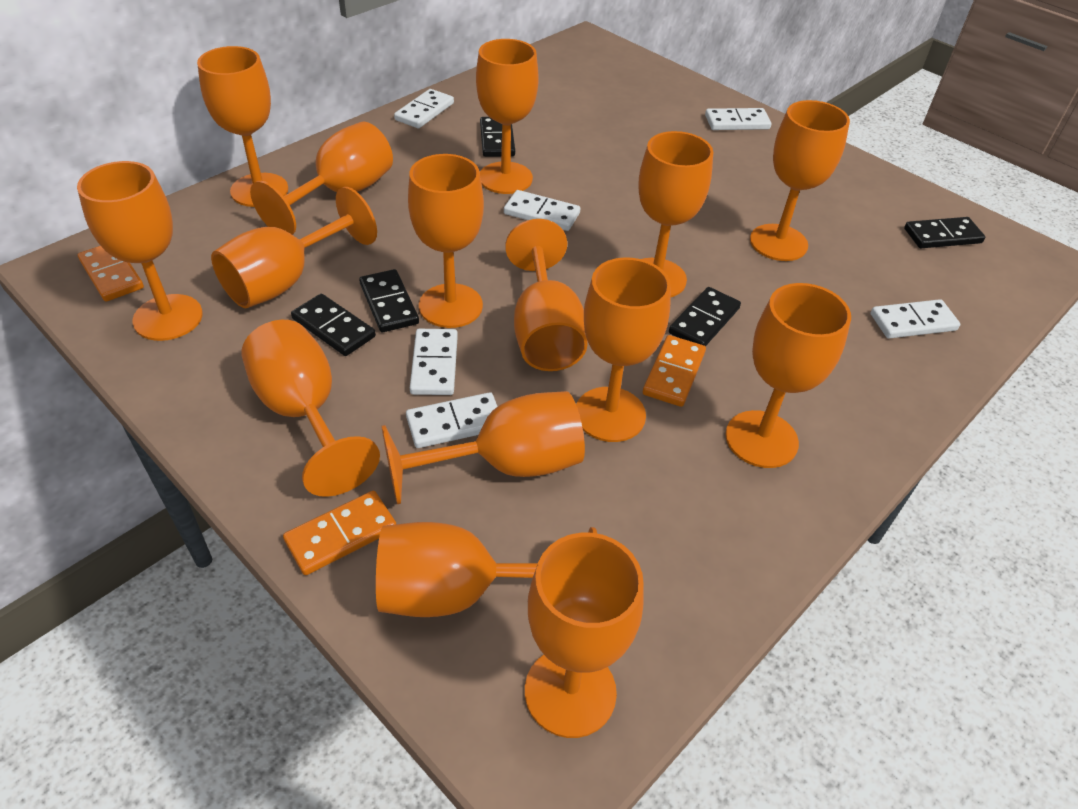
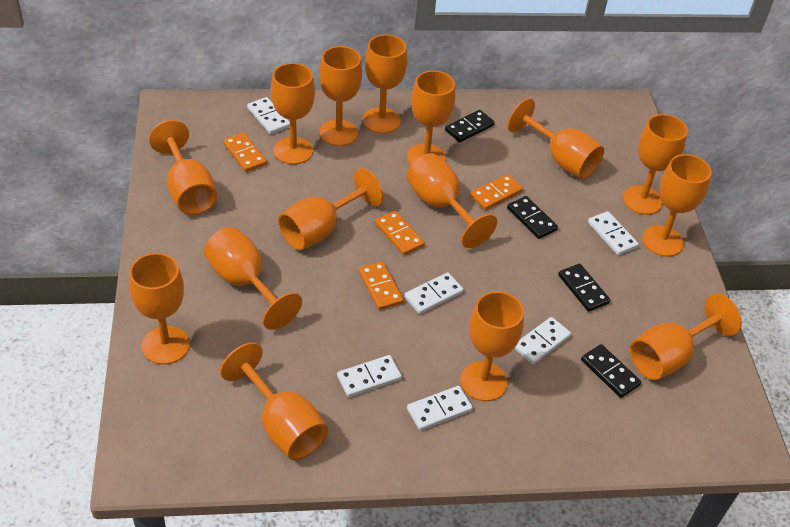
black domino: [291,294,376,356] [359,269,419,332] [480,117,515,157] [669,287,741,347] [904,217,985,248] = 5 -> [445,110,495,142] [507,196,558,239] [558,264,610,312] [581,344,641,398] = 4
orange domino: [78,246,144,301] [283,491,396,575] [643,335,706,407] = 3 -> [223,132,267,172] [358,261,404,310] [375,211,425,255] [470,174,523,210] = 4

